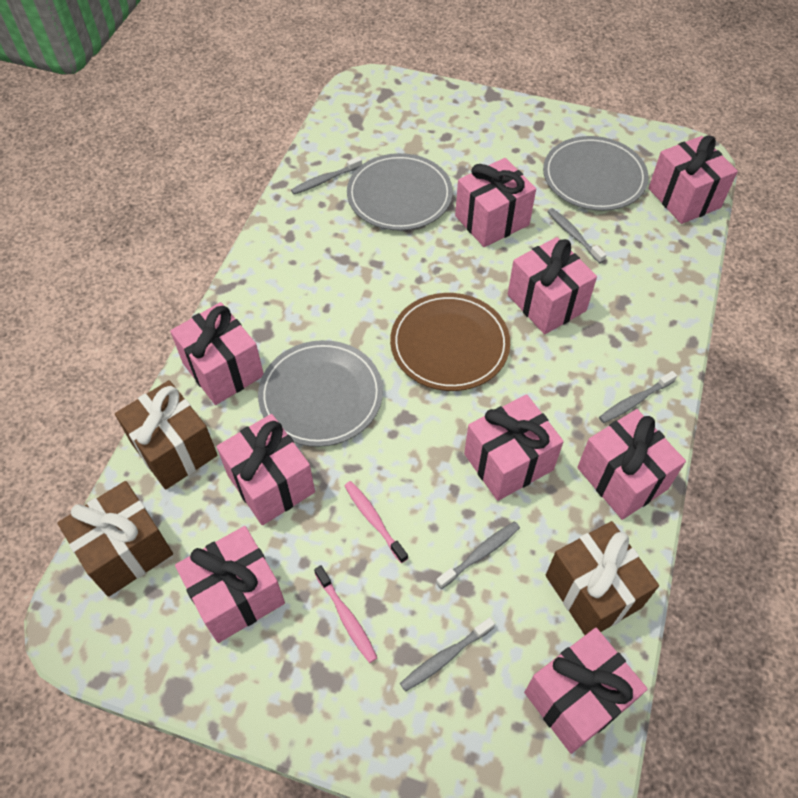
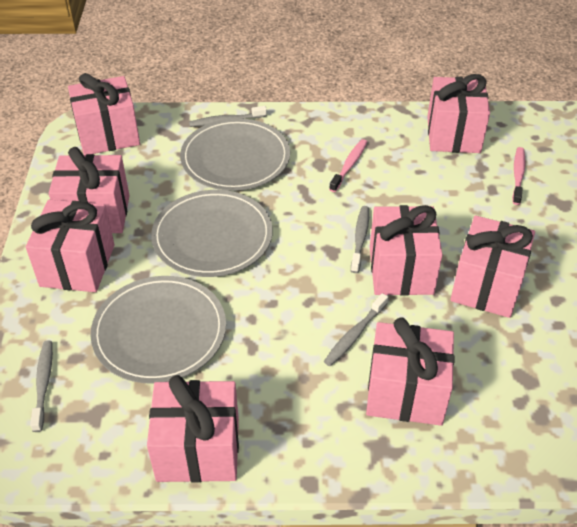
brown gift: [58,481,173,597] [115,380,217,490] [546,521,659,635] = 3 -> none = 0
brown plate: [390,293,510,391] = 1 -> none = 0
grey toothbrush: [291,156,362,194] [400,617,495,692] [436,522,520,589] [547,208,606,263] [599,371,677,423] = 5 -> [30,340,53,432] [189,106,267,127] [324,293,388,366] [351,206,369,273] = 4
pink gift: [170,302,264,405] [175,526,285,643] [216,414,315,525] [455,158,536,247] [464,394,564,501] [508,237,597,334] [524,628,647,754] [577,409,686,520] [648,135,738,224] = 9 -> [26,200,115,292] [49,147,130,233] [68,73,140,155] [147,375,239,482] [366,317,455,426] [370,205,443,296] [427,74,490,153] [450,215,535,318] = 8

